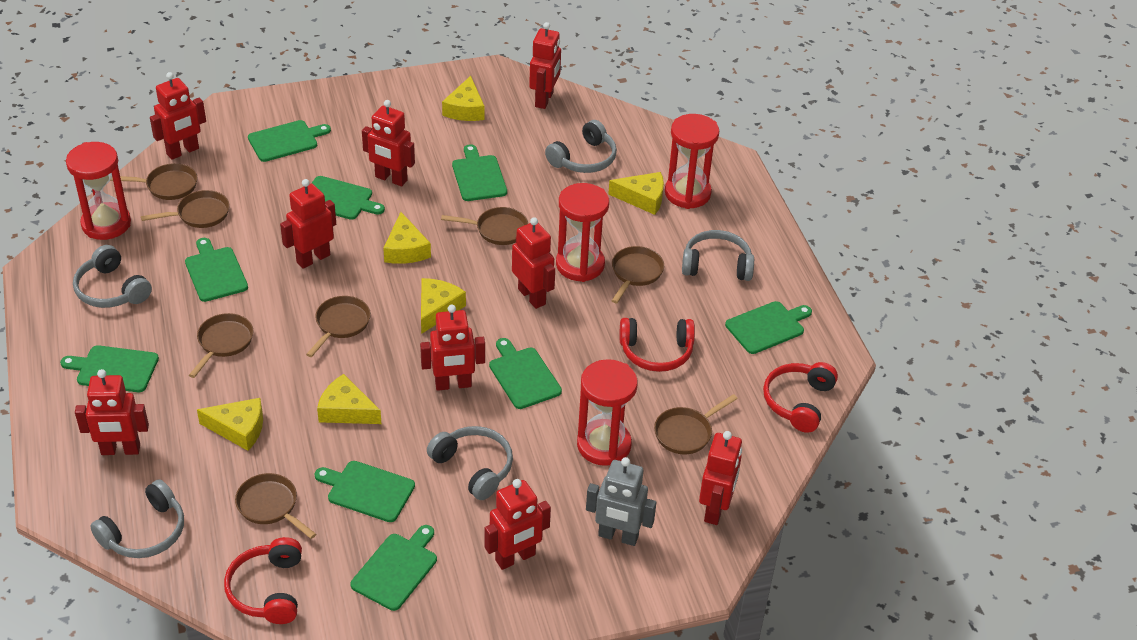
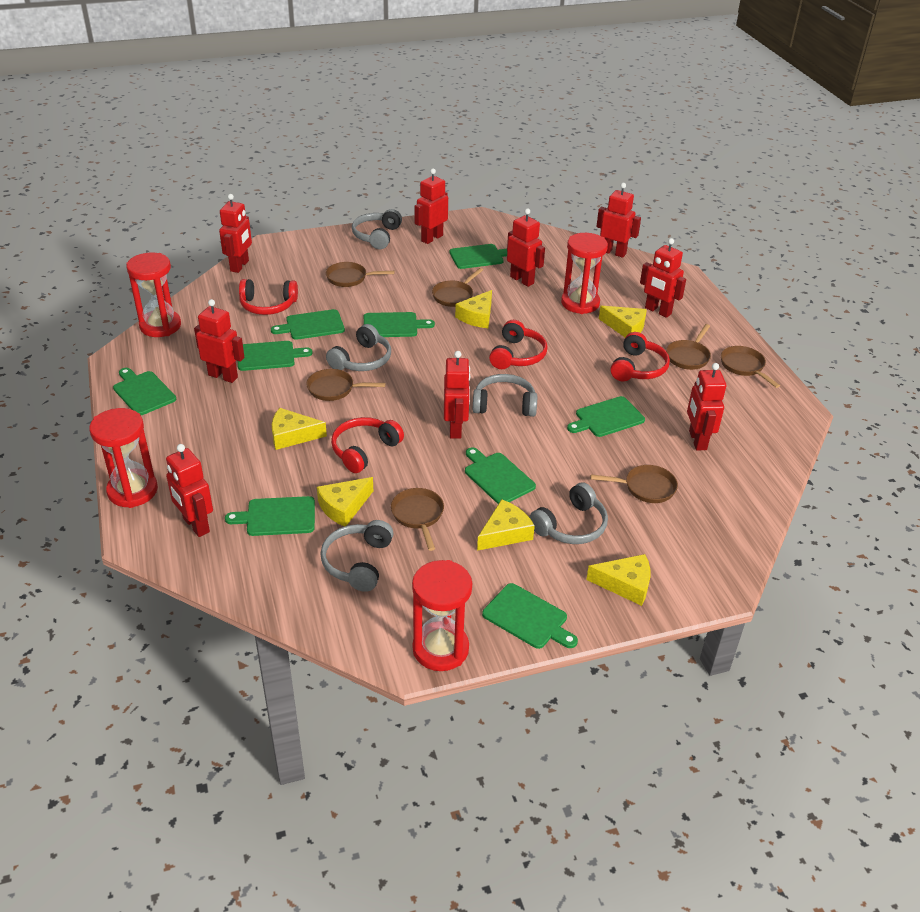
brown pan: [110,163,197,200] [141,190,230,228] [189,313,254,378] [235,473,316,539] [306,296,371,357] [441,207,528,245] [612,246,664,303] [654,394,738,454] = 8 -> [306,369,385,401] [326,262,394,287] [391,488,444,551] [432,268,483,307] [591,465,678,503] [666,324,711,370] [721,346,780,388] = 7
grey robot: [586,457,656,546] = 1 -> none = 0
red headphones: [224,537,302,624] [620,318,695,372] [763,362,838,433] = 3 -> [239,279,298,315] [331,417,404,473] [489,320,548,369] [611,332,670,381] = 4

